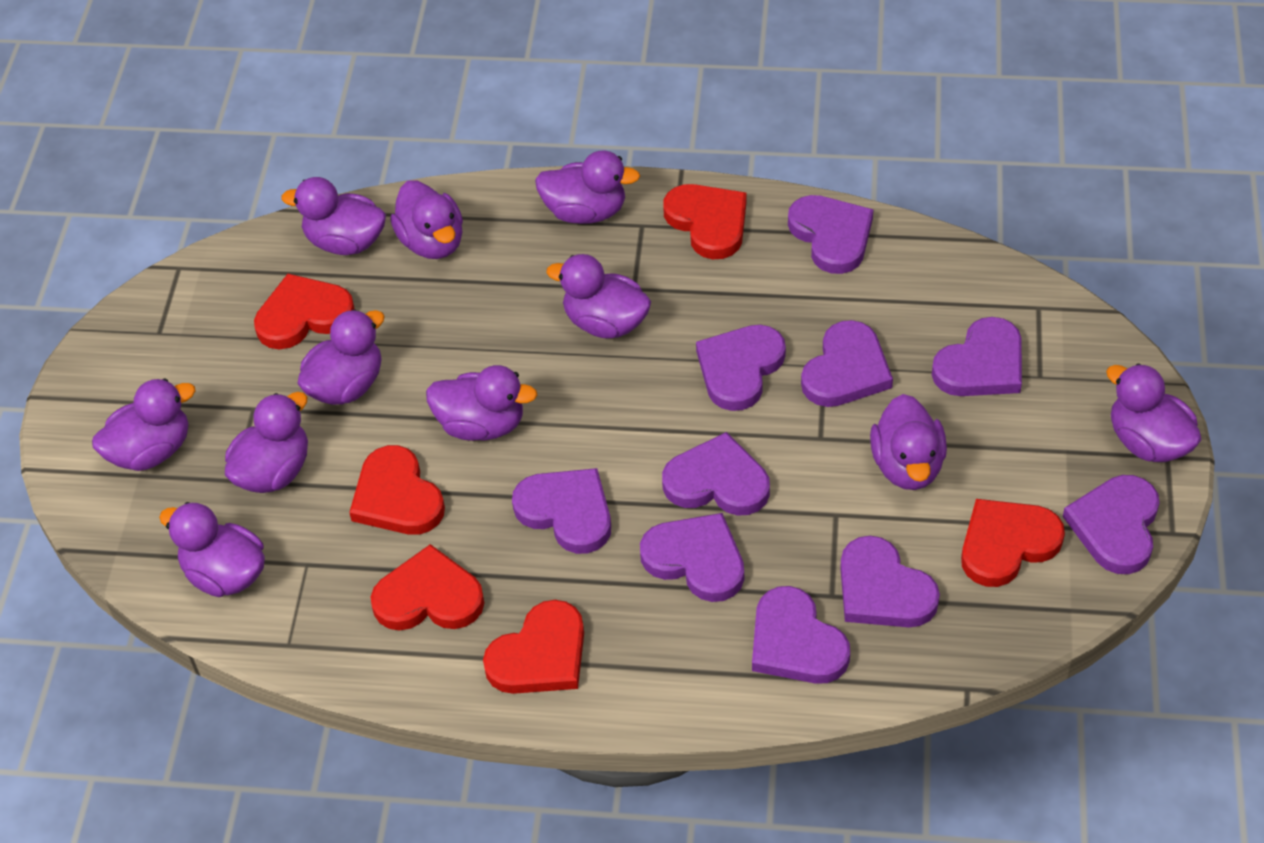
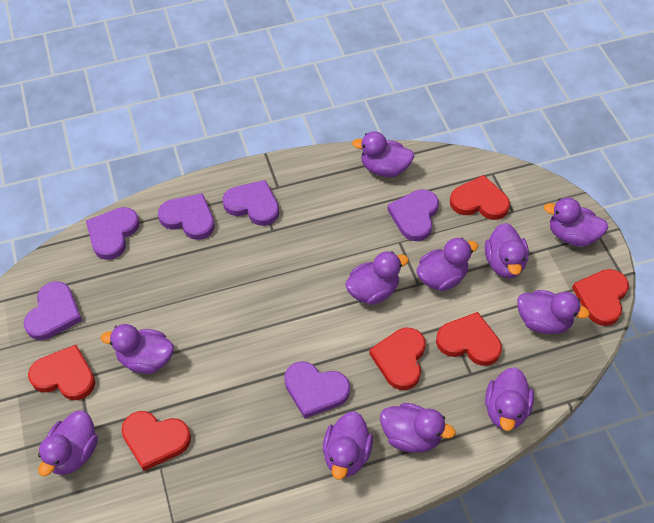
purple heart: [512,468,611,554] [640,513,744,602] [662,432,770,516] [696,325,786,411] [752,586,850,684] [788,195,874,274] [801,320,893,407] [840,536,940,627] [932,317,1022,396] [1063,475,1160,574] = 10 -> [24,281,82,340] [86,207,140,260] [158,193,215,240] [223,180,279,226] [284,361,350,419] [387,189,439,241] = 6

